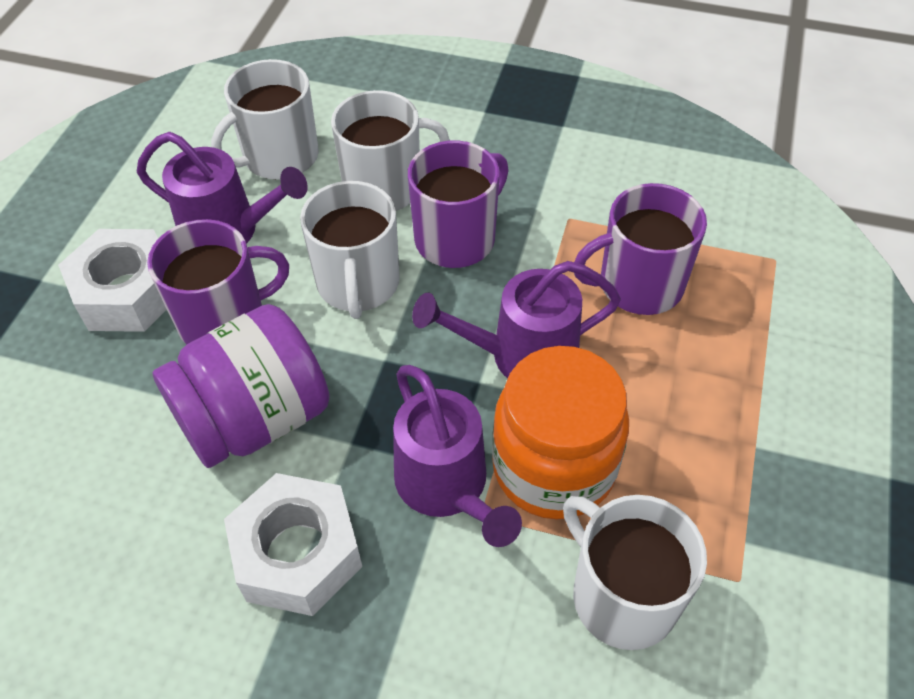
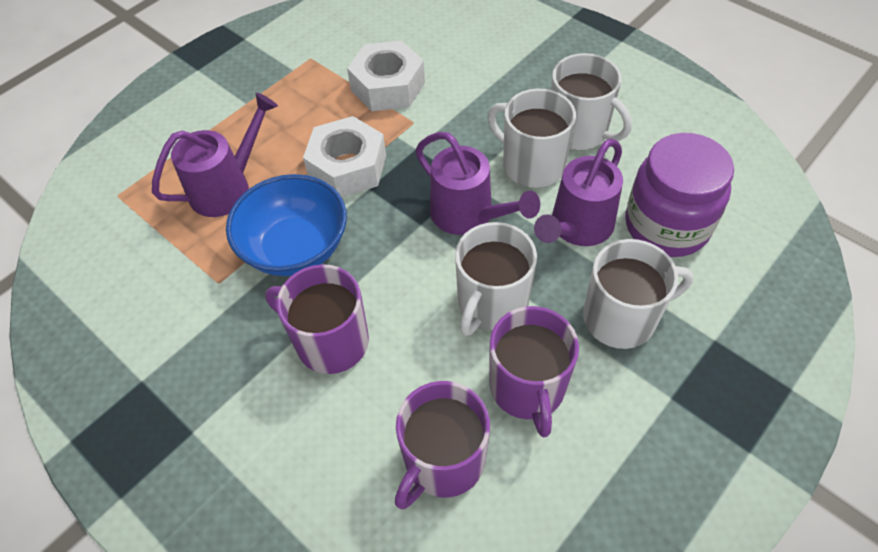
blue bowl: none = 0 -> [226,174,347,276] = 1
orange jar: [492,346,629,519] = 1 -> none = 0

